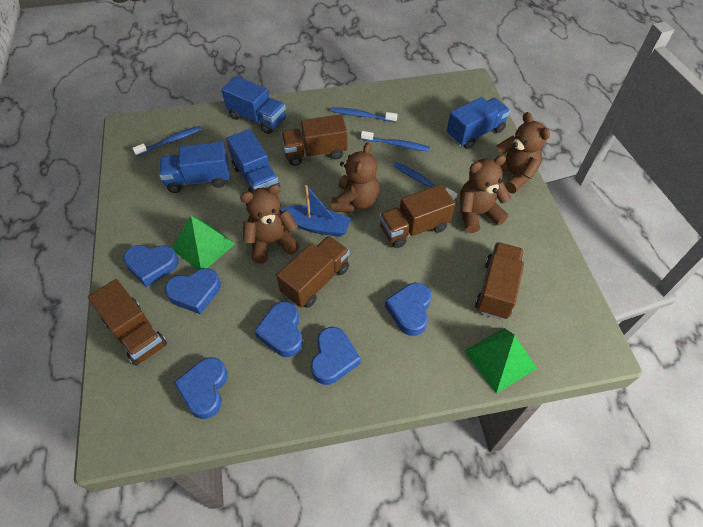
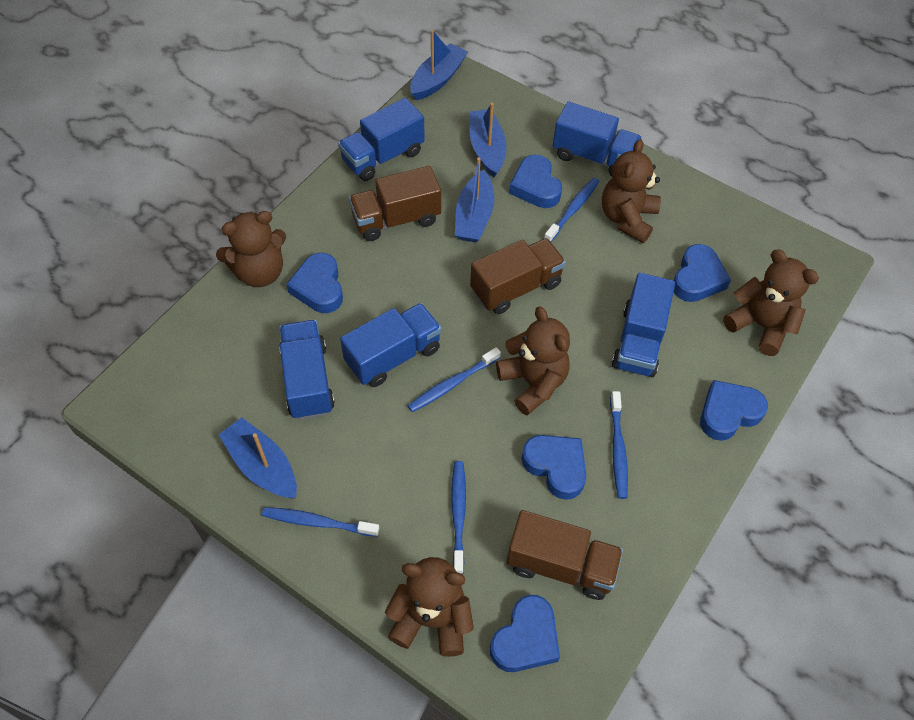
blue boat: [280,185,351,237] = 1 -> [219,417,297,498] [410,30,468,100] [455,158,495,242] [469,103,507,177] = 4
blue toothbrush: [132,126,202,156] [331,107,398,122] [361,131,430,152] [393,162,457,201] = 4 -> [262,507,379,537] [408,347,501,412] [451,461,466,574] [544,178,599,242] [610,391,628,499] = 5
blue truck: [159,142,229,193] [221,76,286,134] [226,129,281,193] [447,97,511,149] = 4 -> [279,320,335,420] [338,98,425,181] [340,303,442,387] [553,102,642,176] [612,273,675,377] = 5
brown teddy bear: [240,184,300,264] [331,142,380,213] [460,155,511,233] [494,112,550,193] = 4 -> [216,211,286,287] [385,557,474,657] [496,306,570,415] [602,139,661,243] [723,249,819,356] = 5
brown truck: [88,279,167,366] [276,236,350,308] [281,114,347,166] [379,184,456,248] [475,242,524,320] = 5 -> [349,166,441,241] [470,238,566,314] [507,510,623,600] = 3
green pyramid: [172,216,235,270] [464,328,537,394] = 2 -> none = 0

